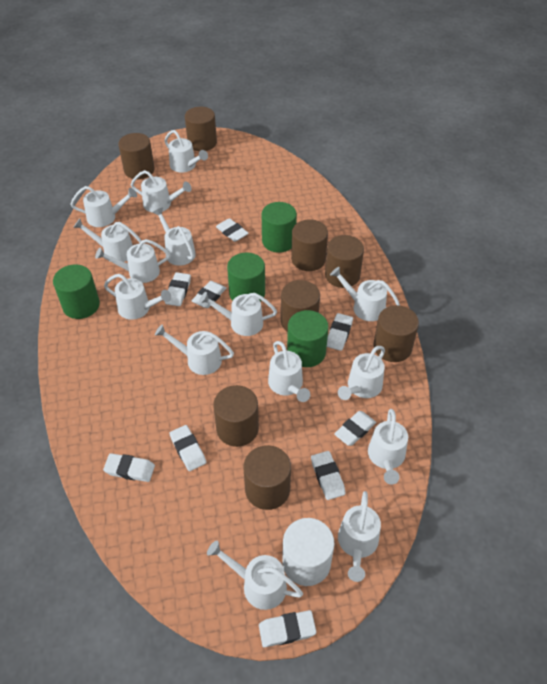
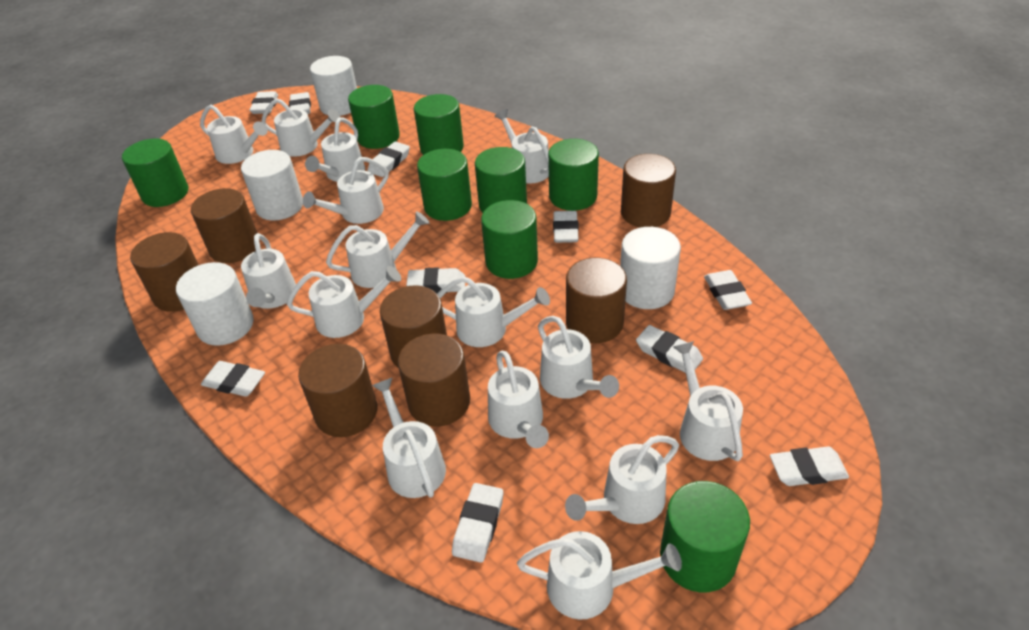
brown cylinder: [118,133,155,179] [185,107,217,151] [213,385,259,447] [244,445,291,510] [281,280,320,332] [291,220,328,271] [325,235,364,288] [374,305,419,362] = 8 -> [130,232,198,312] [191,188,260,263] [298,344,377,437] [380,286,447,368] [398,333,470,427] [566,258,627,343] [621,154,676,228] = 7
green cylinder: [53,265,100,319] [227,253,265,302] [262,202,297,253] [287,310,329,367] = 4 -> [122,138,188,207] [348,85,400,149] [414,94,464,155] [417,149,472,221] [475,147,527,213] [481,200,538,279] [548,139,599,211] [660,481,750,592] = 8
white cylinder: [282,518,334,586] = 1 -> [176,262,254,346] [241,150,303,221] [310,56,357,116] [620,227,681,309] = 4
white eraser: [103,453,155,482] [165,272,191,306] [169,425,206,471] [191,281,226,308] [216,218,249,242] [259,610,316,647] [311,451,346,500] [327,313,353,351] [334,411,376,446] = 9 -> [201,361,265,397] [249,91,278,114] [289,92,311,114] [367,142,410,177] [406,267,466,294] [452,483,503,563] [553,211,579,243] [636,325,703,373] [704,270,752,310] [770,446,849,486] = 10

